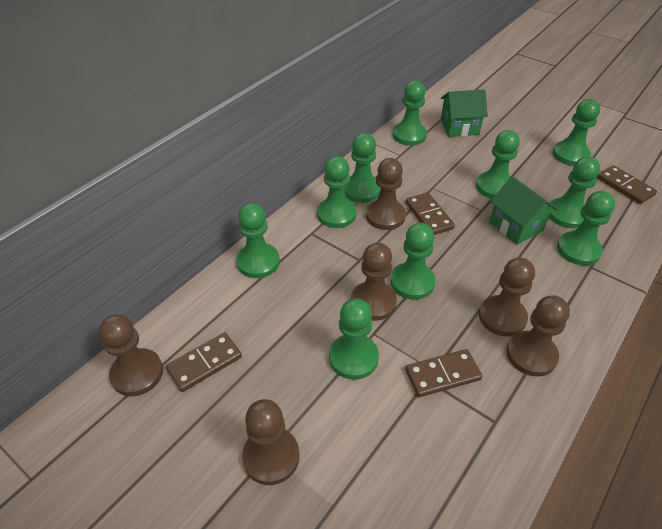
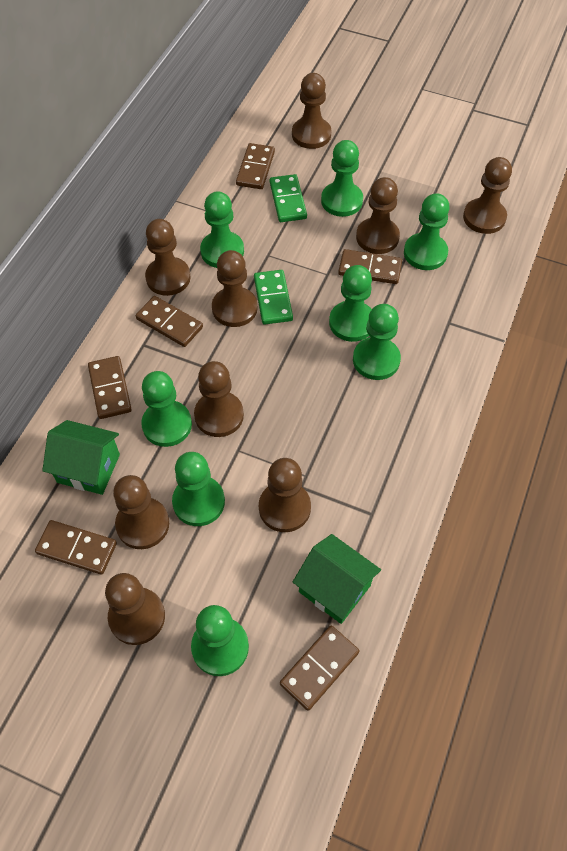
brown domino: [166,332,242,392] [405,349,482,397] [406,192,455,235] [597,165,657,204] = 4 -> [35,520,117,575] [88,356,132,419] [136,296,203,347] [236,143,275,189] [280,626,359,711] [338,249,402,284] = 6
brown pawn: [99,314,163,396] [242,399,300,485] [351,243,397,321] [366,158,406,230] [479,258,535,337] [506,295,570,377] = 6 -> [105,573,165,645] [113,475,169,549] [145,219,191,296] [194,361,244,437] [212,250,258,327] [259,458,311,532] [292,73,331,149] [356,177,400,254] [463,157,512,234] = 9
green domino: none = 0 -> [254,270,293,325] [270,174,307,222] = 2
green pawn: [236,203,280,278] [317,156,356,228] [329,298,379,380] [344,133,381,203] [390,223,436,300] [393,80,427,146] [476,130,520,199] [549,156,600,228] [553,99,600,166] [557,191,615,265] = 10 -> [141,371,192,447] [172,452,225,526] [191,605,249,676] [200,191,244,268] [321,140,363,217] [329,265,372,342] [353,304,401,380] [404,193,450,270] = 8

